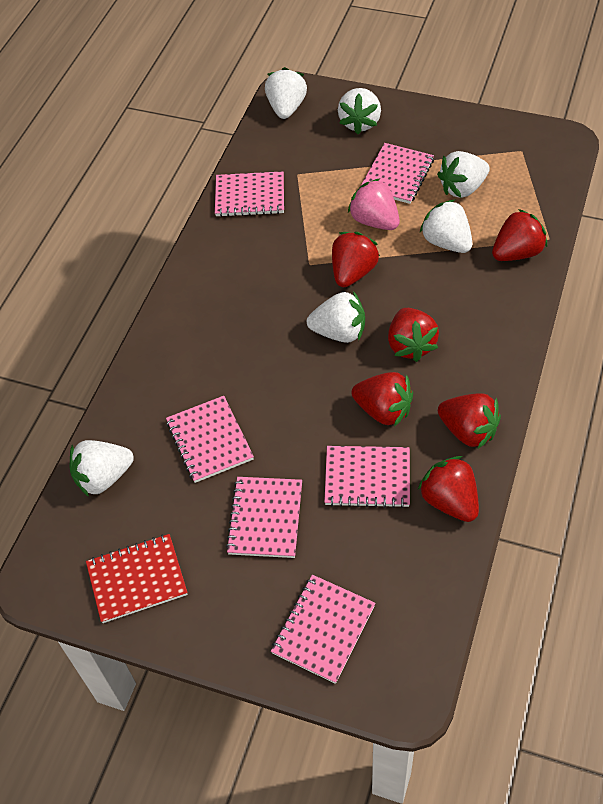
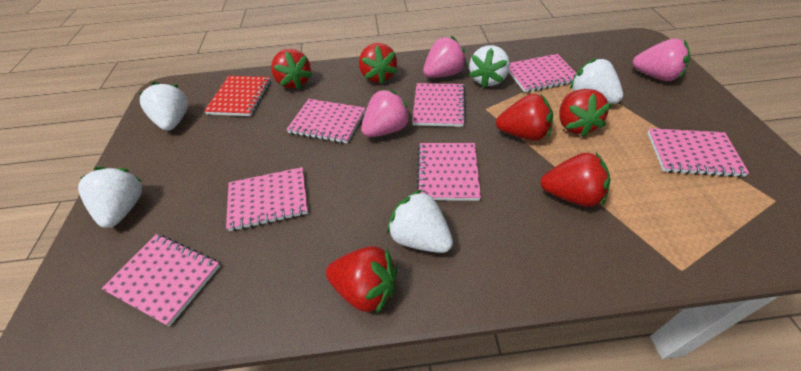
pink notebook: [166,396,254,483] [215,171,284,217] [226,477,302,558] [271,575,375,684] [324,446,410,508] [360,143,434,204] = 6 -> [101,234,220,326] [226,167,308,231] [286,99,365,143] [412,83,466,127] [417,143,481,201] [509,54,576,93] [647,128,749,177] = 7
pink strawberry: [348,179,400,230] = 1 -> [361,89,412,137] [423,36,467,78] [632,38,690,81] = 3
white strawberry: [70,440,134,497] [265,67,307,119] [307,291,365,343] [338,88,381,134] [420,199,472,253] [437,151,490,198] = 6 -> [78,167,142,228] [139,82,188,131] [387,189,453,253] [469,45,510,88] [570,58,623,104] = 5

